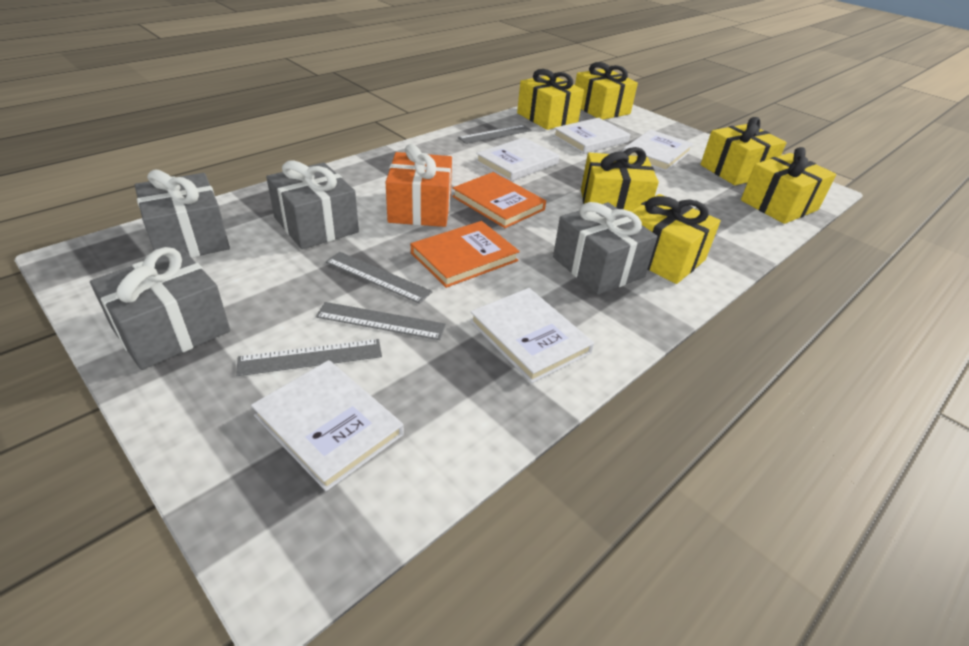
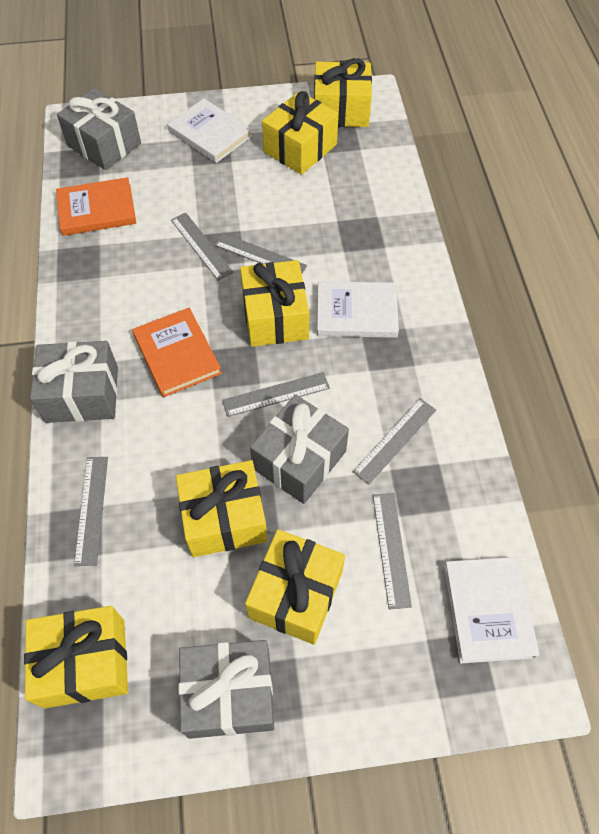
grey ruler: [236,339,382,376] [316,302,446,340] [326,252,432,304] [458,125,532,144] = 4 -> [74,457,108,566] [171,213,234,281] [215,233,307,273] [222,372,330,417] [353,398,436,485] [373,493,412,609] = 6
orange gift: [386,144,452,227] = 1 -> none = 0
white book: [251,360,404,491] [470,288,594,383] [476,137,559,181] [553,118,630,154] [623,130,693,172] = 5 -> [167,99,252,163] [317,281,399,338] [444,557,539,663] = 3

